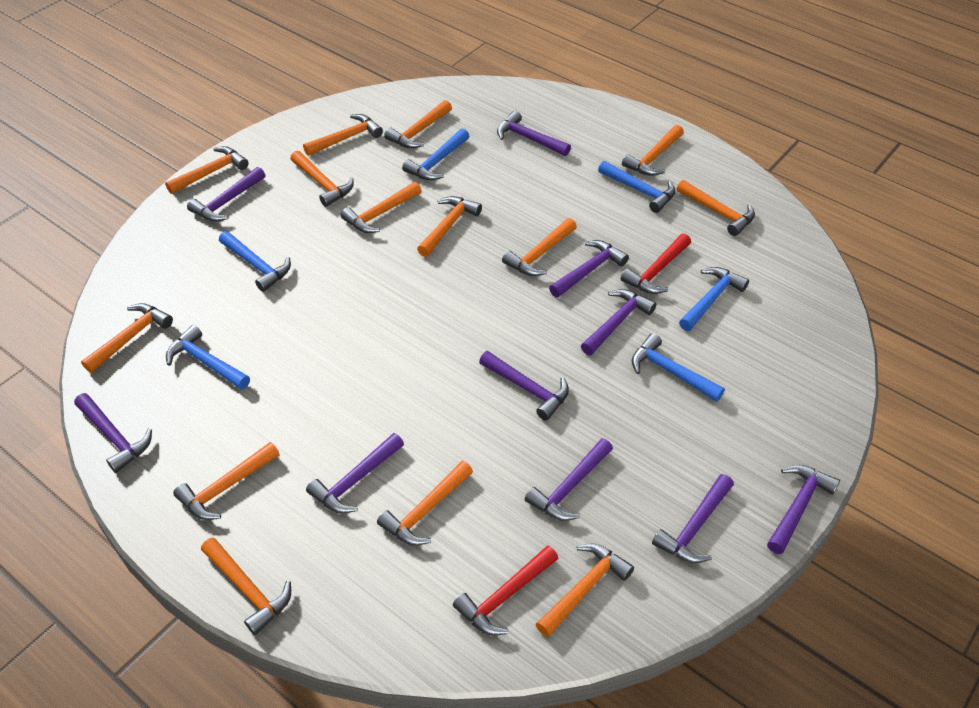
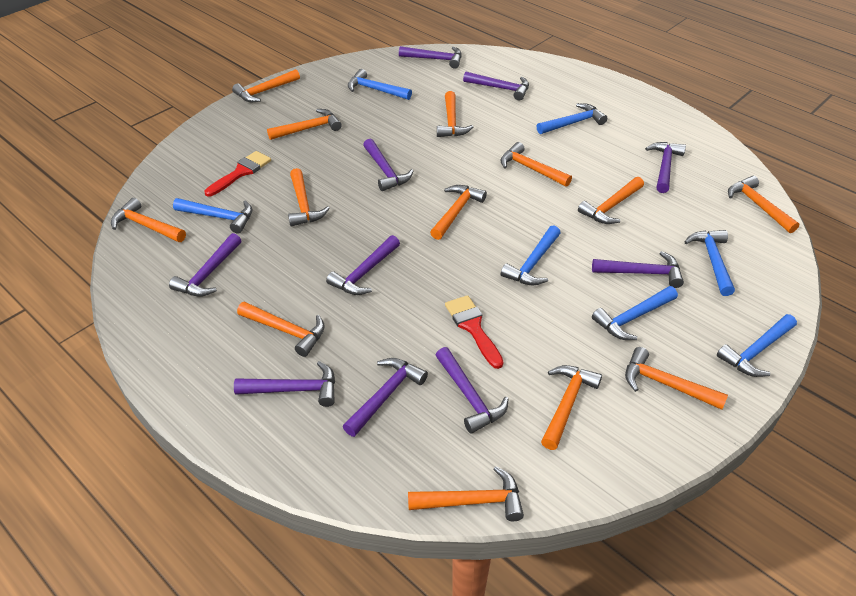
blue hammer: [166,325,250,390] [219,231,291,292] [402,128,469,180] [598,161,675,213] [632,333,725,402] [679,267,749,331] = 6 -> [173,198,252,234] [348,69,412,100] [501,225,561,285] [537,103,607,134] [592,286,678,340] [685,230,735,296] [717,314,797,377] = 7
orange hammer: [81,303,173,373] [165,146,249,194] [173,442,280,520] [201,538,291,635] [290,151,354,207] [303,114,383,156] [341,182,421,233] [377,461,473,545] [384,100,452,148] [417,196,482,257] [502,218,577,276] [536,544,634,637] [622,125,684,176] [677,180,755,236] = 14 -> [111,198,186,242] [232,69,300,102] [237,302,325,357] [267,109,342,140] [288,168,330,226] [408,466,524,521] [430,185,487,240] [437,91,473,137] [500,142,572,187] [541,365,602,450] [578,177,644,224] [625,347,728,410] [728,176,799,233] = 13
red brush: none = 0 -> [205,151,271,197] [445,295,504,369] = 2
red hammer: [453,545,559,635] [621,233,691,294] = 2 -> none = 0

